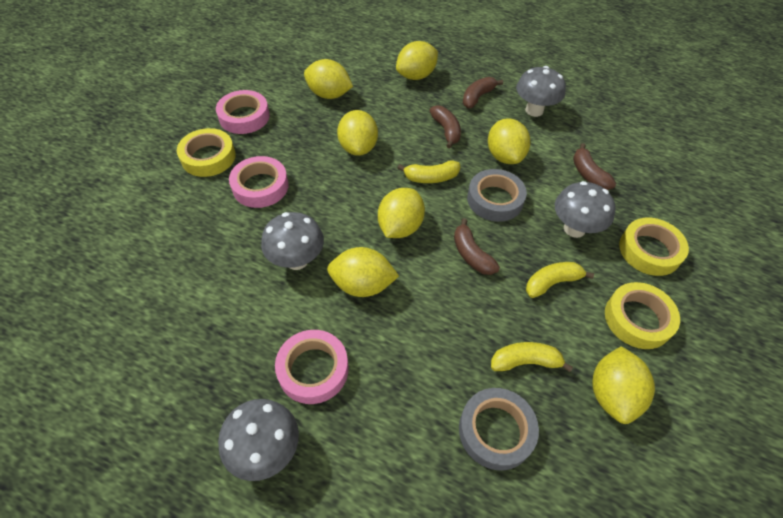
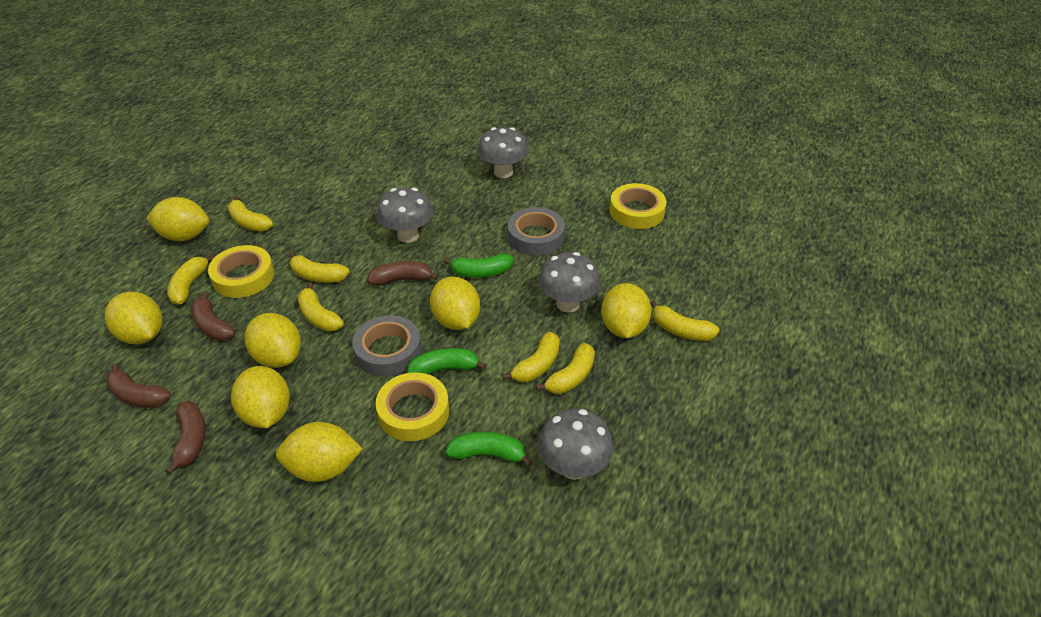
green banana: none = 0 -> [407,348,487,375] [444,254,513,278] [446,431,533,467] = 3
pink tape: [216,90,270,134] [229,156,289,208] [275,330,349,404] = 3 -> none = 0
yellow banana: [398,160,460,183] [491,342,573,372] [526,262,594,298] = 3 -> [167,255,215,305] [228,196,273,231] [289,252,350,283] [298,283,344,331] [502,332,560,382] [536,343,595,394] [650,300,720,341] = 7

